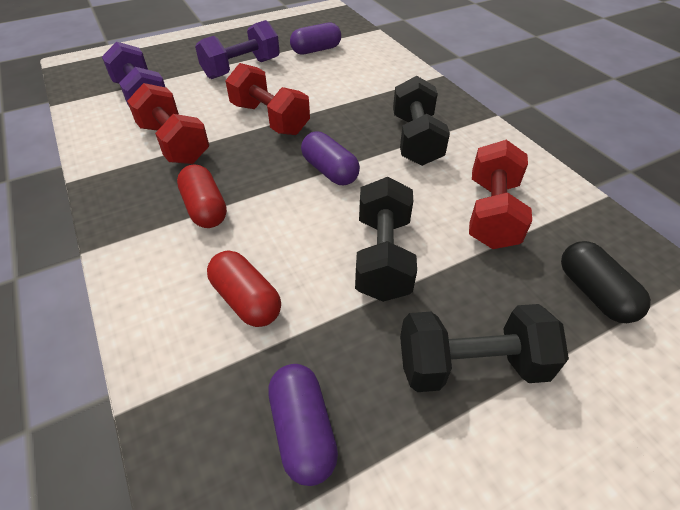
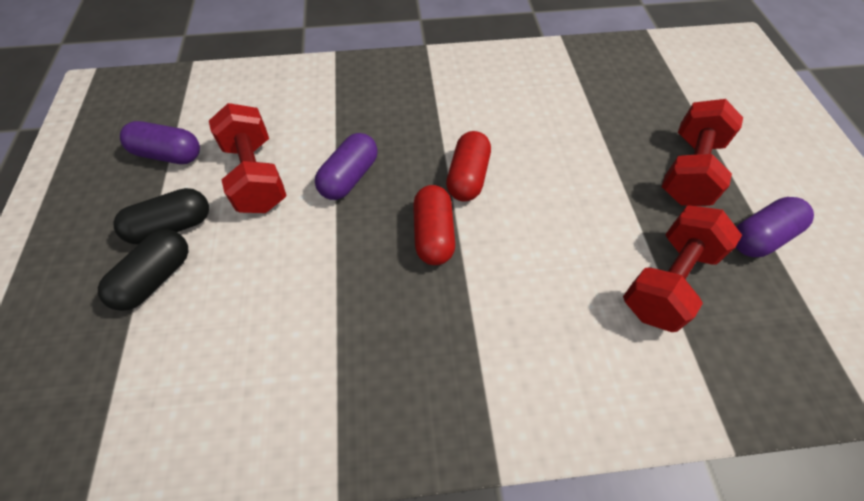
black capsule: [561,241,651,323] = 1 -> [98,230,188,311] [113,188,209,244] = 2
black dumbbell: [355,177,417,302] [393,76,450,166] [400,304,569,392] = 3 -> none = 0
purple dumbbell: [102,42,165,108] [195,20,280,79] = 2 -> none = 0

